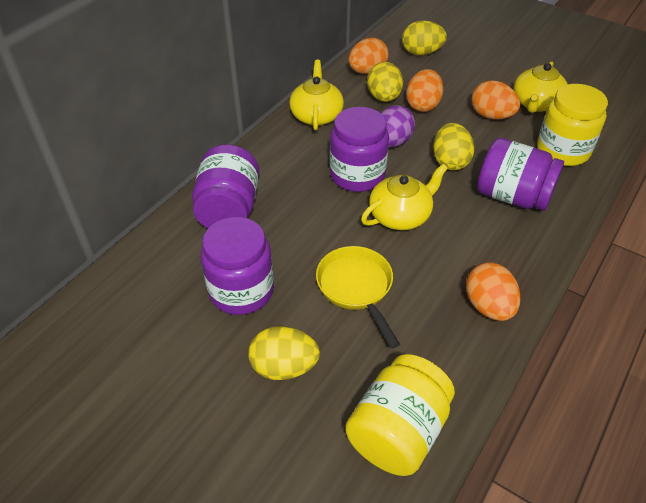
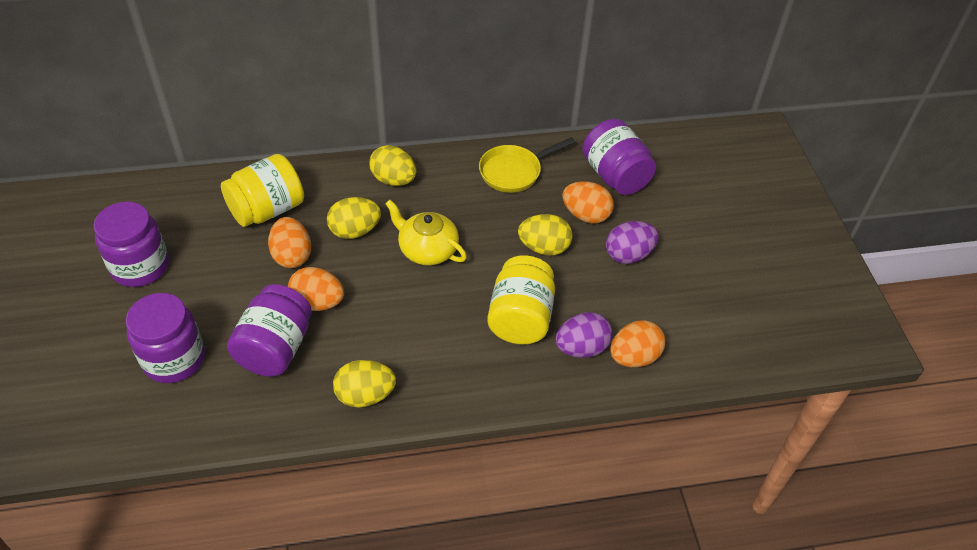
purple egg: [381,105,415,147] = 1 -> [555,312,613,358] [606,221,659,264] = 2
yellow teapot: [289,60,344,131] [361,164,448,230] [513,61,568,113] = 3 -> [385,200,467,265] = 1

